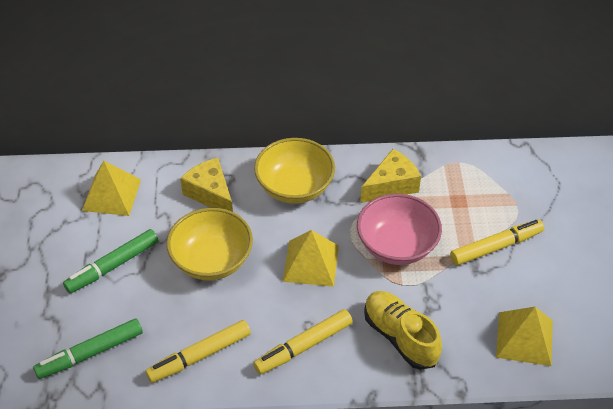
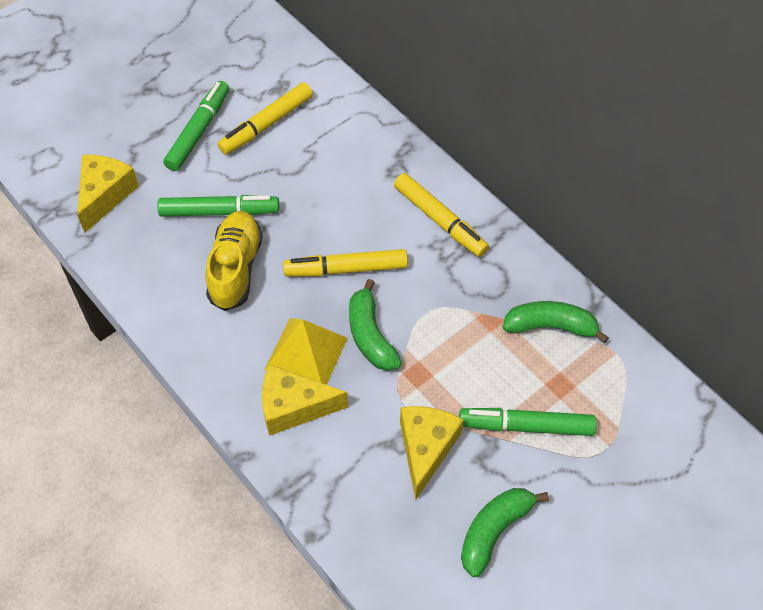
green banana: none = 0 -> [349,279,402,371] [461,488,549,577] [502,301,609,343] = 3
green marker: [33,318,143,379] [63,229,158,293] = 2 -> [157,195,279,217] [163,81,229,171] [459,408,596,436] = 3
pink bowl: [357,194,442,265] = 1 -> none = 0
yellow bowl: [166,208,253,281] [254,138,335,204] = 2 -> none = 0
yellow cheese: [180,158,233,212] [360,149,421,203] = 2 -> [77,155,139,233] [262,365,348,436] [400,406,464,501] = 3
yellow pyramid: [82,161,141,216] [283,230,339,287] [496,307,553,366] = 3 -> [265,318,348,385] = 1

